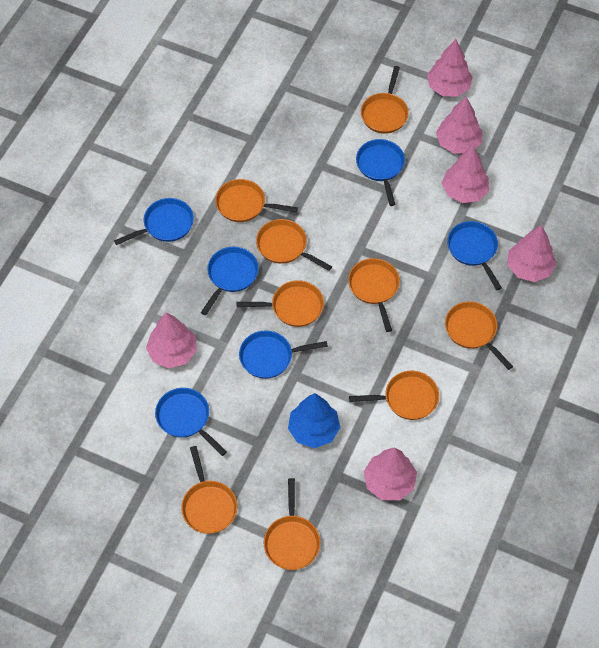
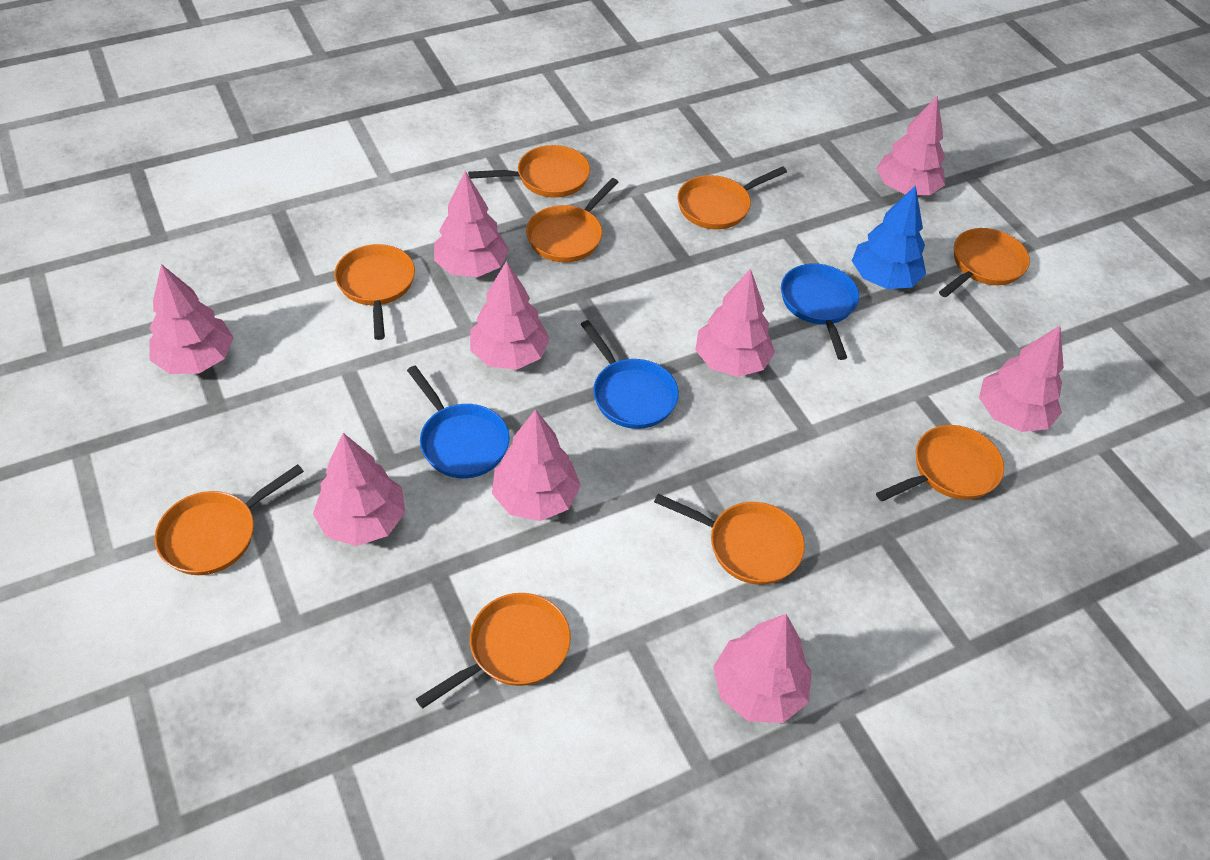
blue pan: [114,198,194,245] [155,388,227,456] [201,247,259,315] [239,330,328,379] [356,139,405,206] [447,221,502,290] = 6 -> [407,366,510,478] [580,320,679,429] [781,263,859,360] = 3
pink tree: [146,312,197,368] [364,448,417,500] [427,39,473,97] [436,97,482,154] [442,146,489,203] [507,225,556,282] = 6 -> [149,264,234,374] [313,433,406,546] [434,171,509,277] [470,261,550,370] [492,409,581,521] [695,269,775,377] [713,614,812,723] [876,96,945,195] [979,326,1064,432] = 9

